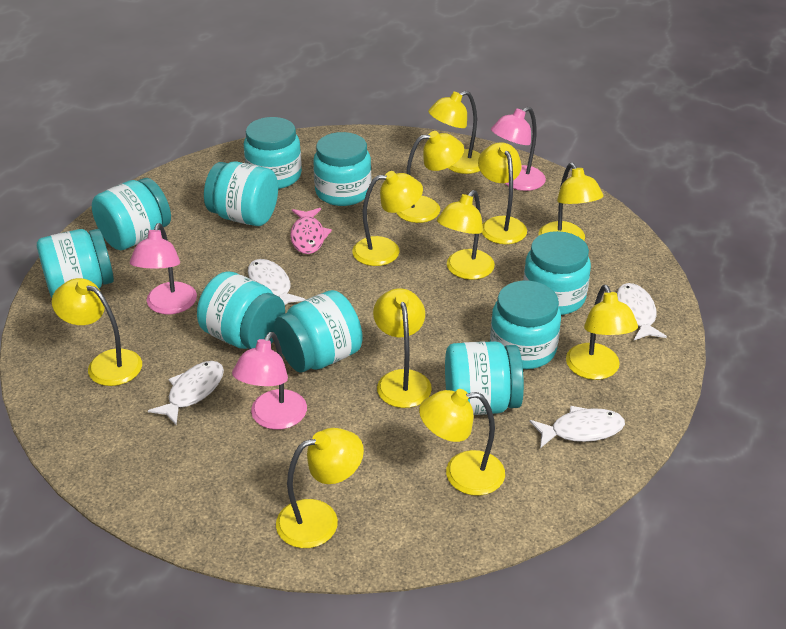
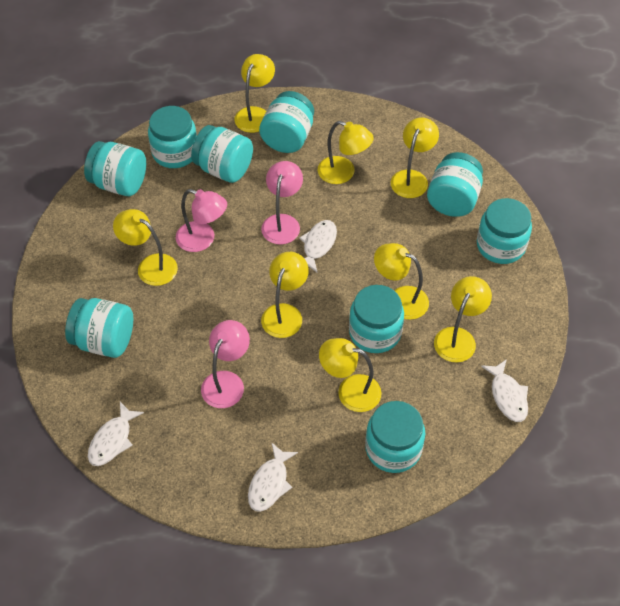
pink fish: [290,208,332,254] = 1 -> none = 0
turquoise jar: [37,229,114,297] [92,178,171,250] [197,271,285,349] [204,161,278,226] [244,117,302,189] [274,290,363,373] [313,132,371,206] [445,341,524,415] [490,281,561,369] [523,231,591,315] = 10 -> [65,298,133,358] [84,141,146,196] [148,106,197,168] [191,125,253,183] [259,91,314,153] [349,285,404,353] [365,401,425,473] [427,152,483,217] [477,198,532,264] = 9
yellow lamp: [52,278,142,386] [276,428,364,548] [352,171,423,266] [373,288,432,408] [397,131,464,223] [419,389,505,496] [428,91,480,174] [437,190,495,280] [478,142,527,244] [539,163,604,240] [566,285,638,380] = 11 -> [113,209,178,286] [235,54,275,133] [261,252,309,338] [317,121,374,184] [319,338,382,412] [374,243,429,320] [391,118,439,198] [434,276,492,362] = 8

